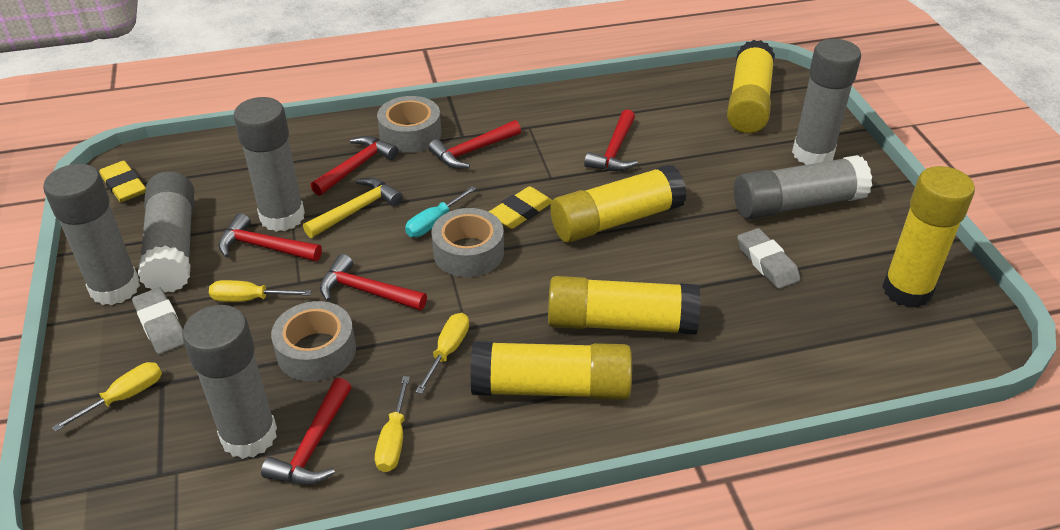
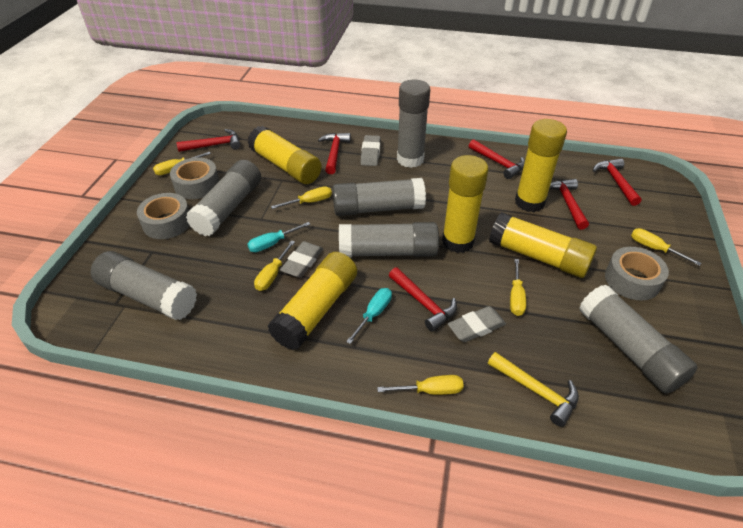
grey eraser: [132,287,184,354] [737,228,800,289] = 2 -> [280,241,323,278] [360,135,381,166] [448,306,506,342] = 3
turquoise screwdriver: [405,186,476,237] = 1 -> [247,222,311,252] [346,288,392,344] = 2
yellow eraser: [99,161,146,202] [489,186,552,229] = 2 -> none = 0
yellow screwdriver: [52,362,162,432] [209,280,311,302] [375,376,410,472] [415,313,469,394] = 4 -> [153,152,211,175] [254,240,295,291] [271,186,332,209] [377,375,464,395] [510,259,526,316] [631,228,702,266] = 6

